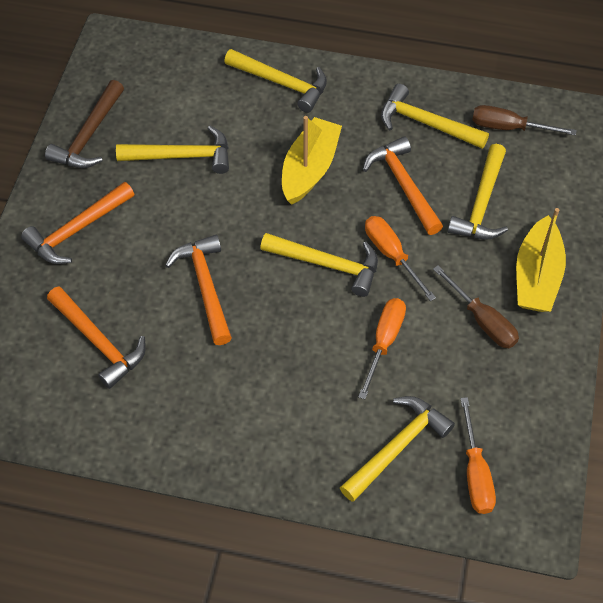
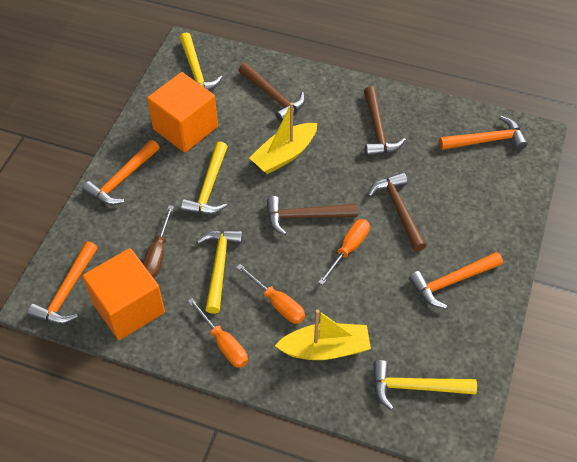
brown hammer: [45,80,124,168] = 1 -> [239,63,305,122] [267,196,358,236] [364,86,406,156] [368,172,427,252] = 4
brown screwdriver: [433,265,519,348] [472,105,577,135] = 2 -> [143,205,174,278] = 1
orange cube: none = 0 -> [82,248,165,340] [147,72,218,153] = 2
yellow hammer: [116,126,229,174] [224,49,327,113] [260,233,378,297] [340,396,455,502] [381,84,489,149] [447,144,508,239] = 6 -> [180,32,223,91] [181,141,228,214] [196,230,243,314] [373,360,477,410] = 4

